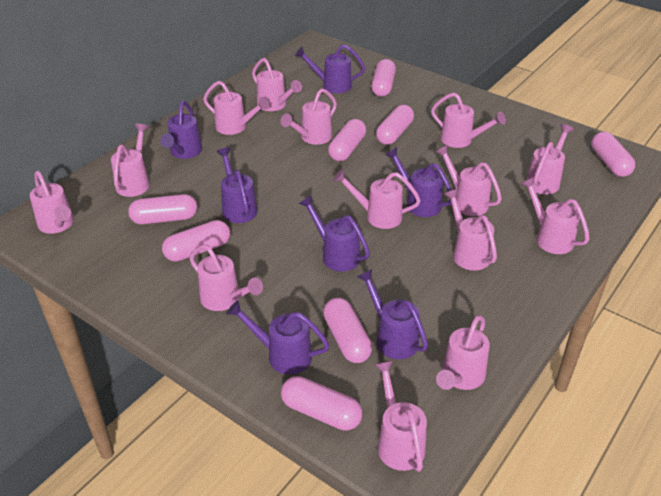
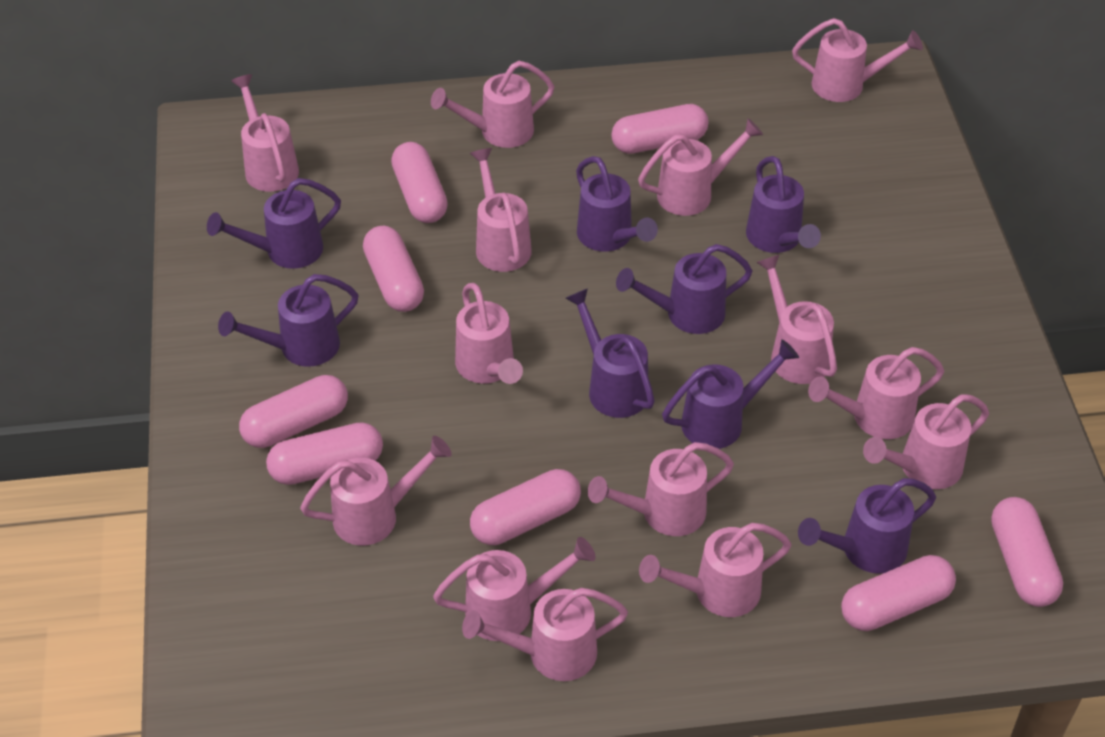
purple watering can: [160,101,202,159] [216,148,258,223] [226,300,330,375] [295,44,365,93] [299,195,370,272] [357,269,428,359] [386,147,452,217] = 7 -> [207,178,341,269] [218,274,359,367] [565,288,655,418] [576,156,658,252] [616,244,752,334] [662,339,799,449] [746,156,821,253] [798,478,936,574] = 8

